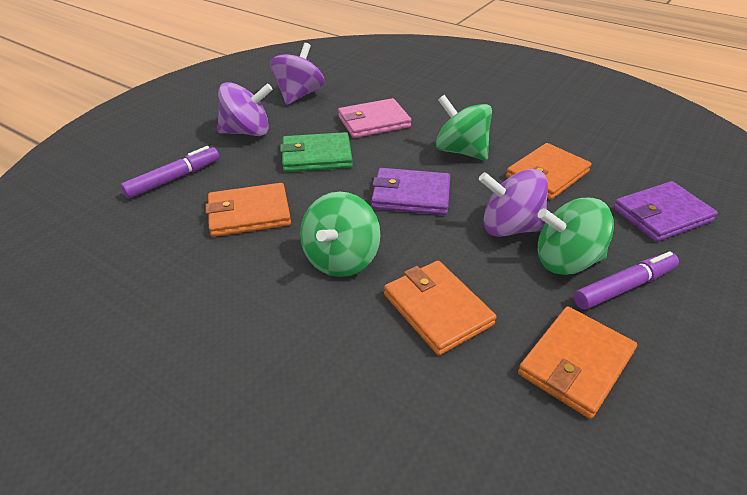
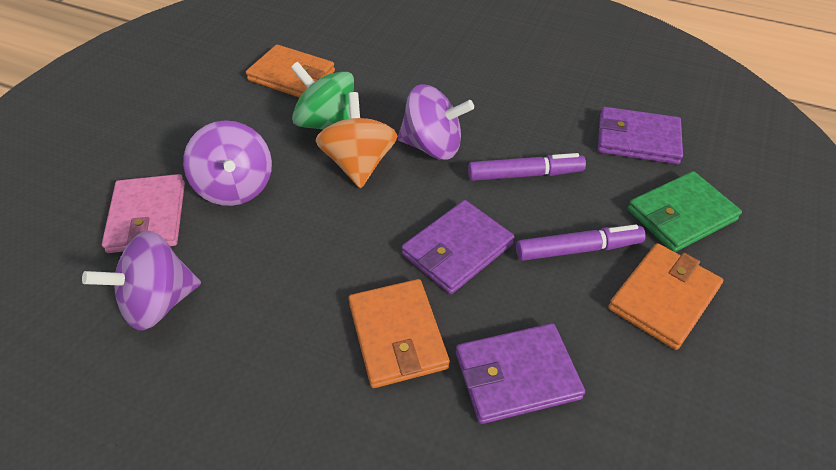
green spinning top: [300,192,380,277] [436,95,492,160] [538,198,614,275] = 3 -> [291,62,354,130] = 1
orange spinning top: none = 0 -> [316,92,397,188] = 1
orange wallet: [205,183,291,237] [384,261,497,355] [506,143,592,200] [518,306,637,419] = 4 -> [246,45,335,98] [348,279,450,388] [608,243,723,350] = 3
purple wallet: [371,168,450,215] [613,181,718,242] = 2 -> [402,200,514,294] [456,323,585,424] [598,107,683,164] = 3

